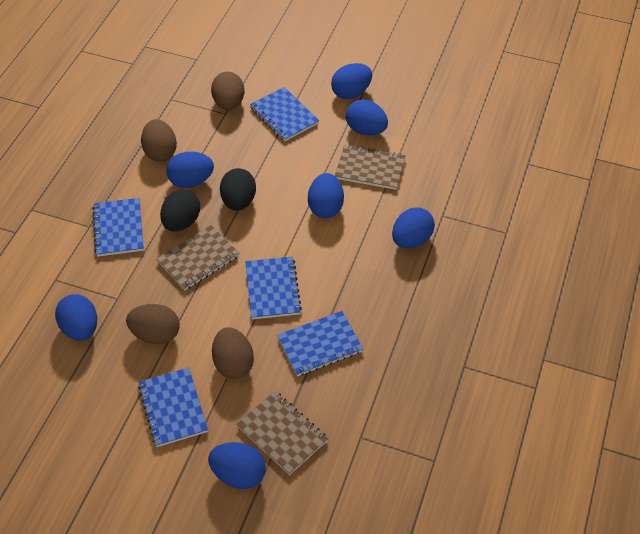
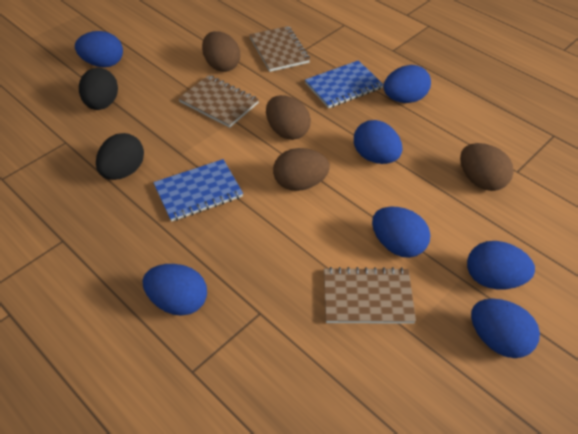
blue notebook: [93,198,144,257] [138,367,208,447] [245,256,302,319] [250,87,319,141] [277,311,363,376] = 5 -> [153,159,243,222] [305,60,384,108] = 2

